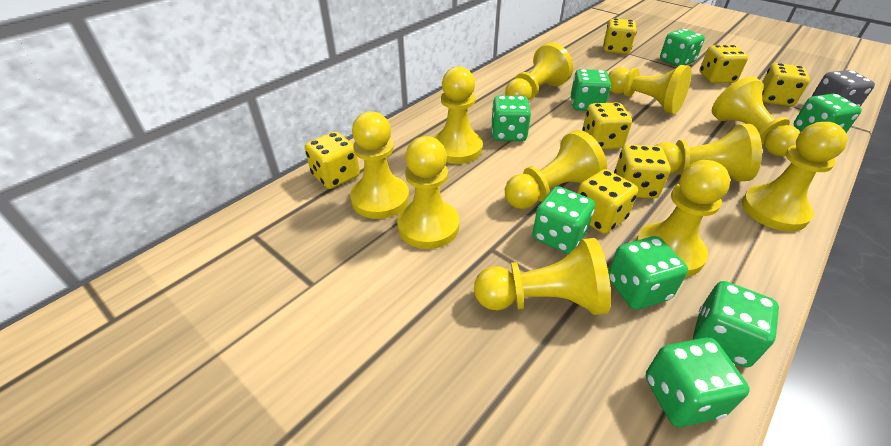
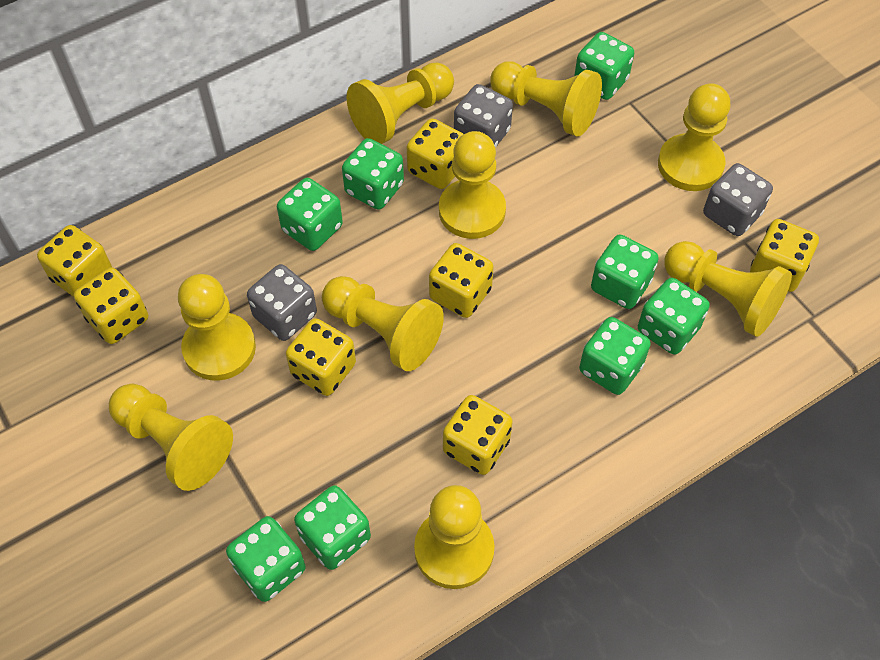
grey dice: [811,70,875,107] = 1 -> [247,264,317,341] [454,84,513,148] [703,163,773,236] = 3
yellow pawn: [350,111,409,219] [397,136,459,249] [434,66,483,164] [474,238,611,315] [505,42,573,101] [505,130,607,209] [608,65,692,114] [636,160,730,277] [655,124,762,181] [712,76,800,156] [742,122,848,231] = 11 -> [109,384,233,491] [178,274,256,381] [322,276,444,371] [347,63,454,144] [414,485,495,589] [439,131,506,239] [490,61,602,137] [658,83,731,191] [665,241,792,337] = 9

